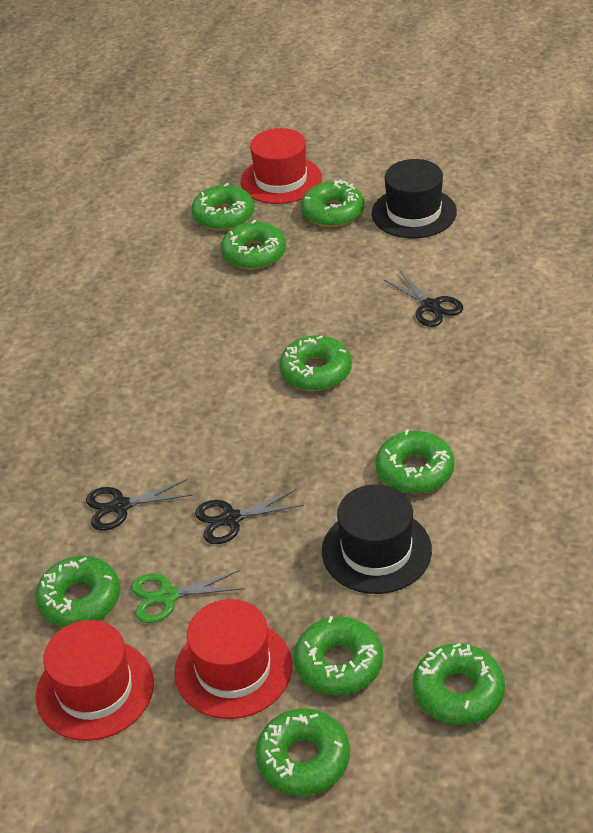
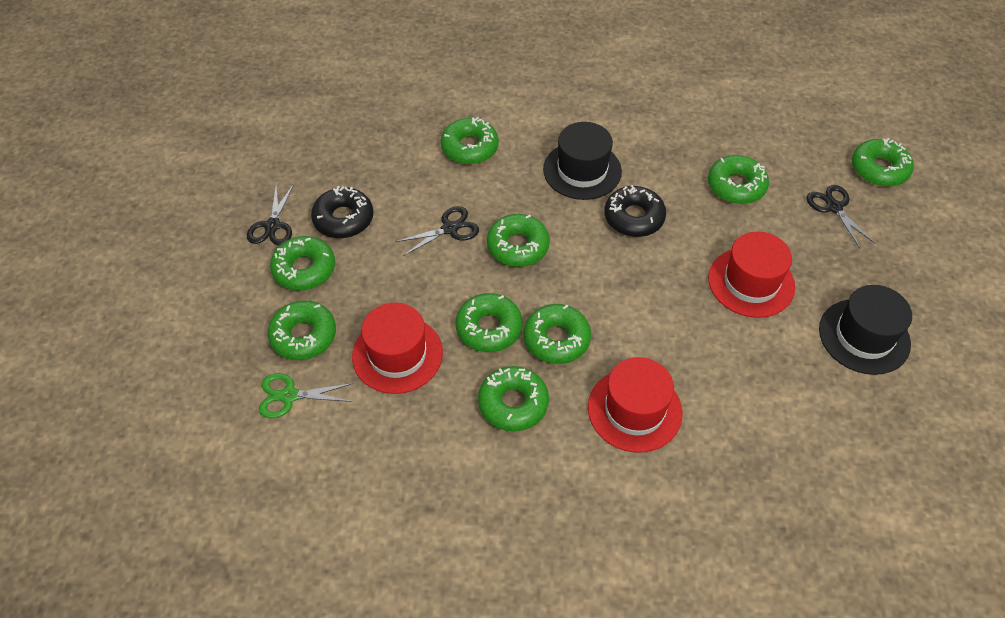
black donut: none = 0 -> [311,186,373,238] [604,185,666,237] = 2

